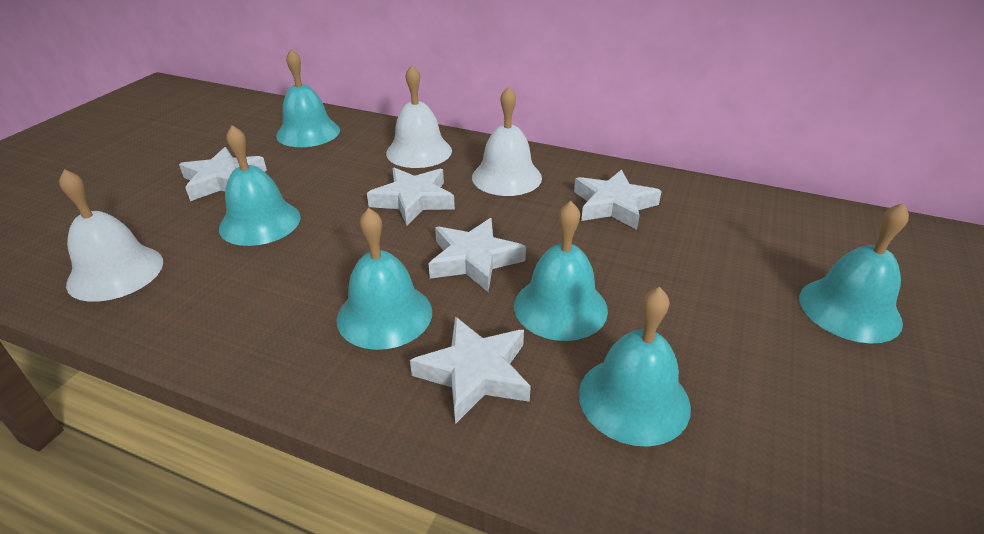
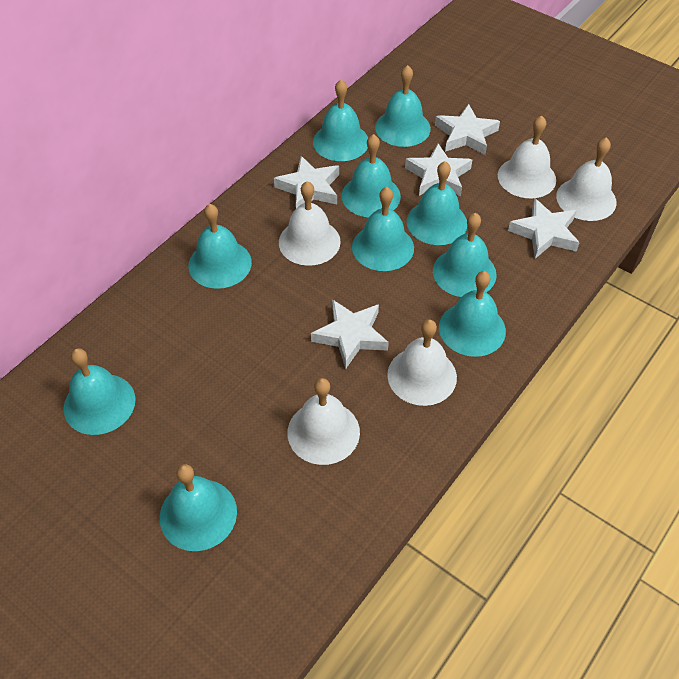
turquoise bell: [219,125,301,246] [276,49,340,147] [336,208,432,350] [514,201,608,341] [579,287,691,447] [799,203,909,343] = 6 -> [64,348,136,435] [160,464,237,551] [188,204,252,289] [313,80,368,161] [342,134,401,218] [352,187,414,271] [375,65,431,147] [407,161,467,245] [433,213,497,297] [439,271,506,357] = 10
white bell: [59,169,163,302] [386,65,452,168] [472,86,542,196] = 3 -> [279,181,341,266] [287,378,360,465] [387,319,457,406] [498,116,556,198] [556,137,617,221] = 5

